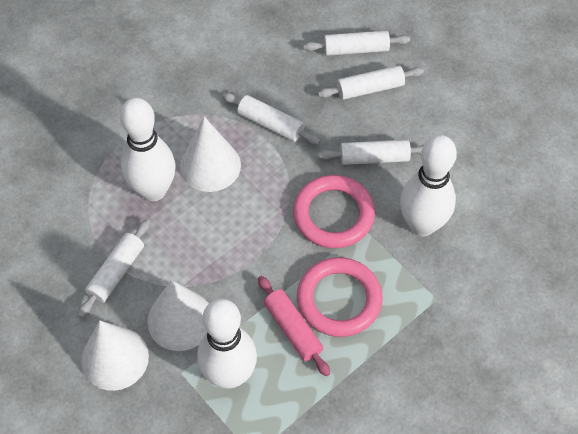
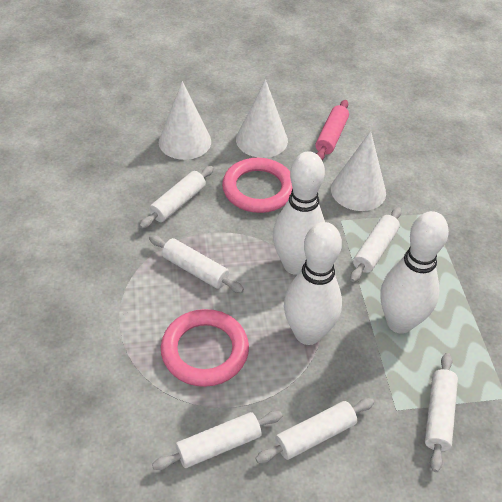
white rolling pin: [78,219,150,318] [222,93,321,144] [303,30,410,56] [318,65,424,100] [318,140,424,165] = 5 -> [139,166,214,229] [149,235,244,293] [152,411,282,470] [255,398,374,463] [350,207,402,282] [425,353,458,472] = 6

